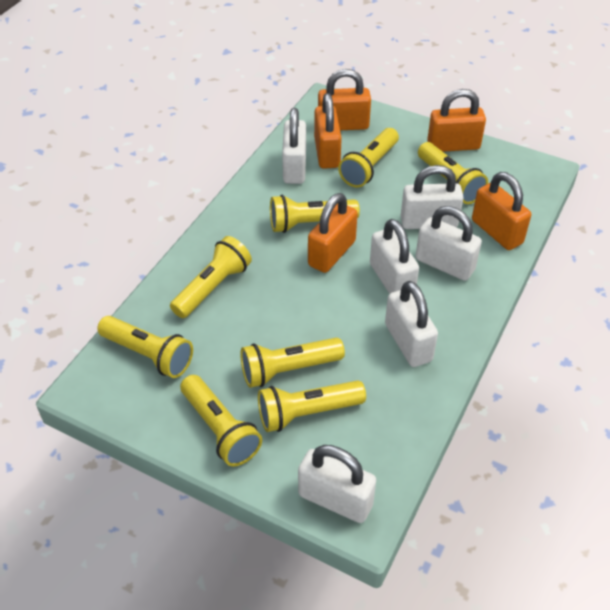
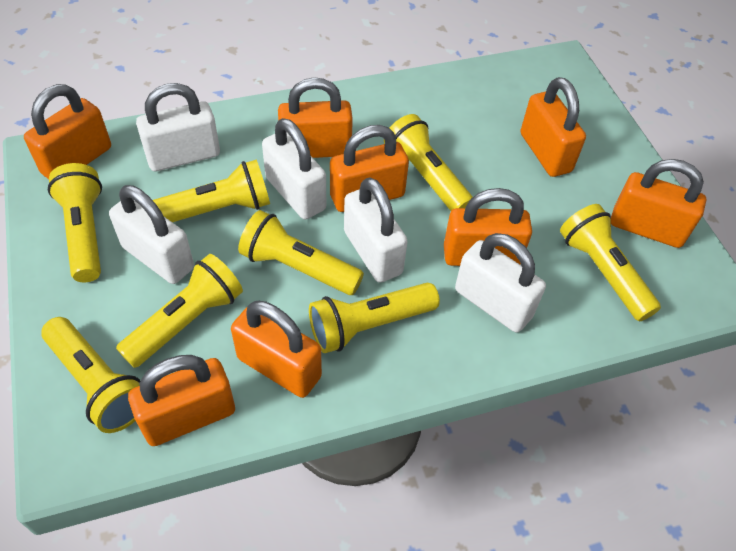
orange padlock: [308,193,358,273] [314,93,342,169] [318,69,371,130] [427,89,486,152] [472,172,531,250] = 5 -> [24,84,111,179] [128,355,235,446] [231,300,322,398] [278,77,353,158] [330,125,409,212] [444,188,532,266] [521,77,586,177] [611,159,706,248] = 8
white padlock: [282,108,306,184] [298,445,376,523] [370,219,419,294] [385,281,438,367] [401,165,464,229] [416,206,482,281] = 6 -> [109,185,194,284] [136,83,220,172] [262,118,326,219] [344,177,408,283] [455,233,546,332] = 5

